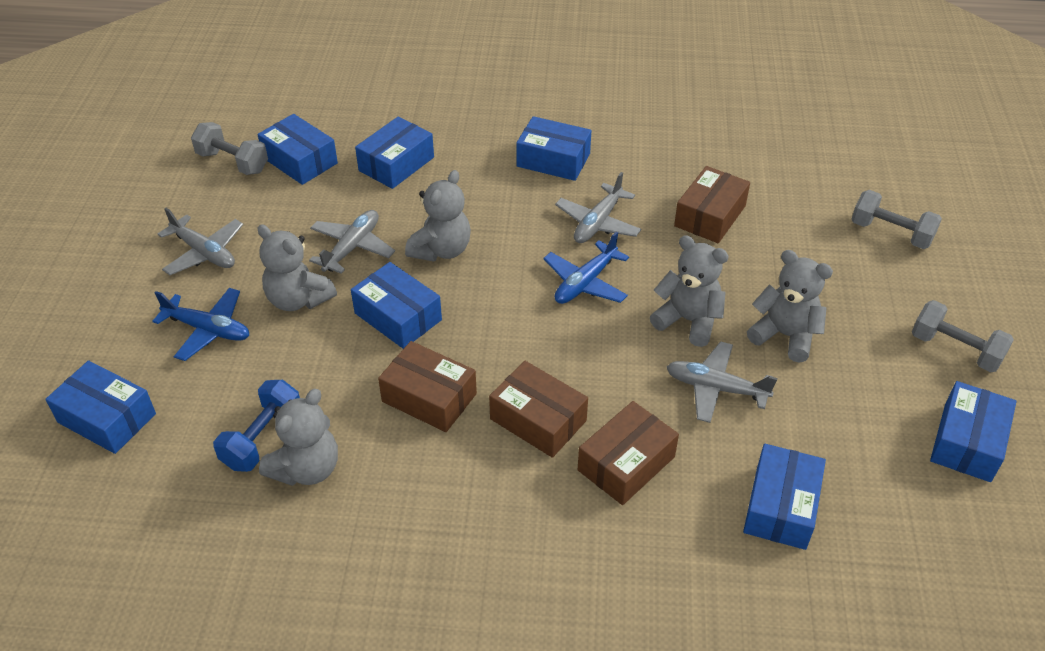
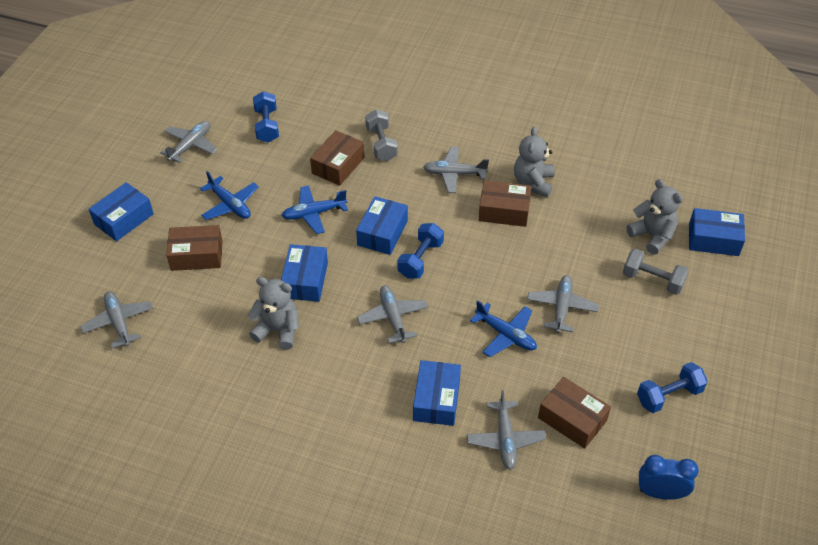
blue box: [45,361,156,454] [257,114,338,185] [351,262,442,349] [355,117,434,189] [516,116,592,181] [743,444,826,550] [930,381,1017,482] = 7 -> [89,182,154,241] [281,244,328,302] [356,196,408,255] [413,360,461,426] [689,208,745,256] = 5
blue clock: none = 0 -> [639,455,699,500] = 1
blue dumbbell: [213,380,300,472] = 1 -> [253,91,279,143] [397,223,444,279] [637,362,708,413] = 3
blue plane: [152,288,249,361] [543,231,629,304] = 2 -> [200,171,259,220] [282,185,348,234] [470,300,537,357] = 3
grey dumbbell: [191,122,268,175] [852,190,942,249] [912,300,1014,372] = 3 -> [365,109,398,161] [623,249,689,295] = 2
grey plane: [158,208,243,275] [309,210,395,274] [555,172,641,243] [667,341,777,423] = 4 -> [80,291,153,348] [160,121,217,163] [357,285,428,343] [423,147,489,193] [467,390,546,470] [527,275,599,333] = 6
grey teddy bear: [257,224,337,311] [259,389,338,486] [405,170,471,262] [650,235,729,347] [747,250,833,363] = 5 -> [247,277,299,350] [514,127,555,197] [626,179,683,254] = 3

